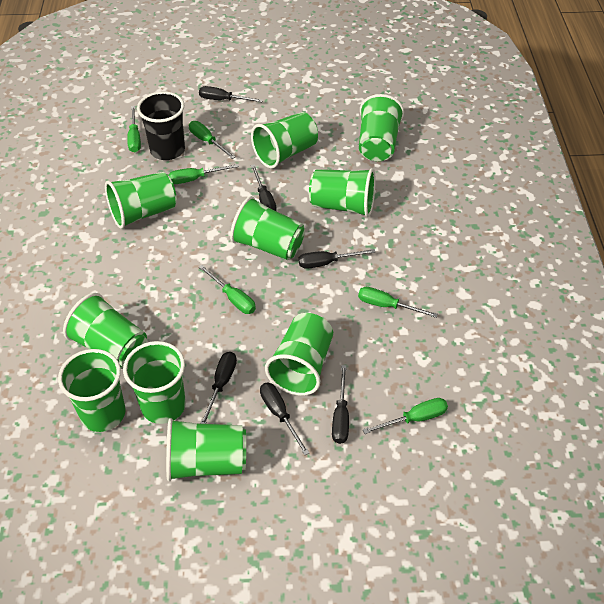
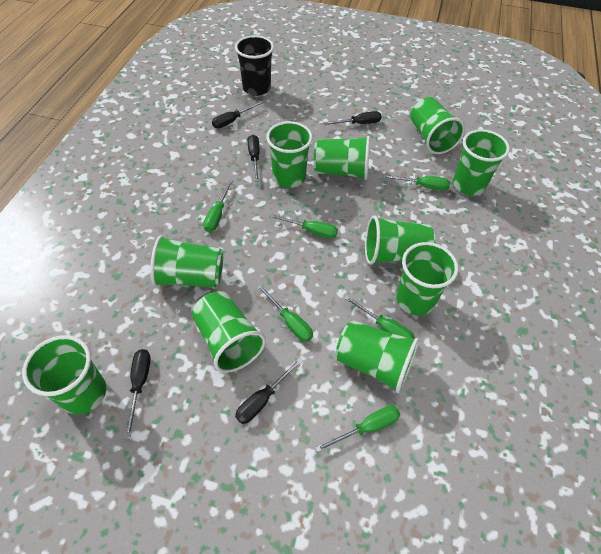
black screwdriver: [199,86,263,102] [200,352,237,424] [251,164,277,211] [260,383,309,455] [299,249,376,269] [332,365,349,444] = 6 -> [125,349,151,437] [212,101,263,128] [235,357,303,424] [248,135,260,182] [323,111,381,125] = 5

